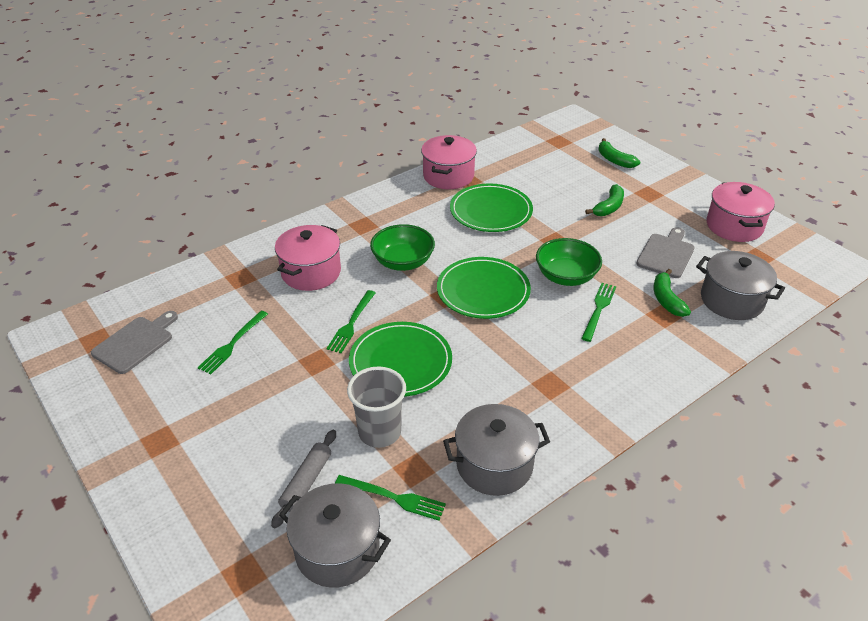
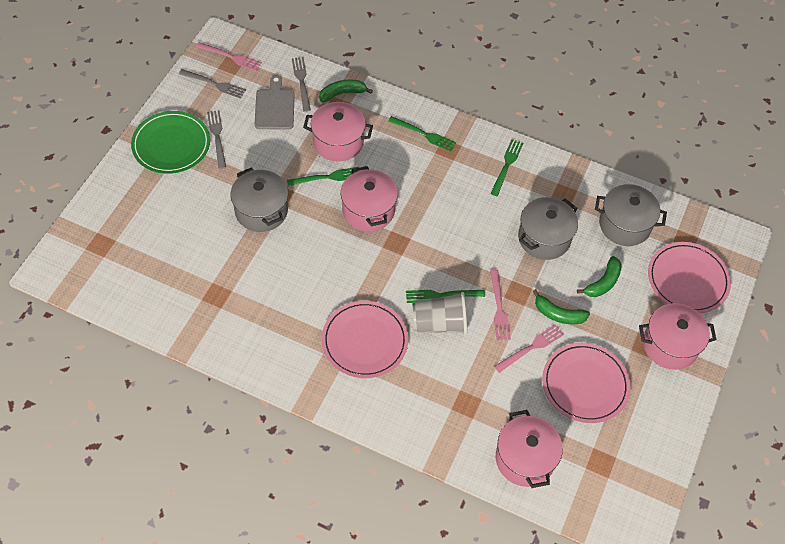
green bowl: [370,224,435,271] [536,238,602,286] = 2 -> none = 0
green plate: [349,322,452,397] [437,257,531,319] [450,184,533,232] = 3 -> [131,111,210,174] = 1
grey cutting board: [91,311,178,374] [636,227,694,278] = 2 -> [255,75,295,130] = 1
grey fork: none = 0 -> [179,69,246,99] [207,110,226,169] [292,57,311,112] = 3
grey rolling pin: [271,430,336,528] = 1 -> none = 0
pink fork: none = 0 -> [196,42,262,71] [490,270,511,341] [494,324,564,373] = 3
pink plate: none = 0 -> [322,301,408,378] [542,343,630,423] [648,242,731,313] = 3
pink pot: [275,225,341,291] [421,135,477,189] [707,182,775,242] = 3 -> [303,102,373,161] [341,166,398,231] [496,410,563,488] [639,303,717,370] = 4

